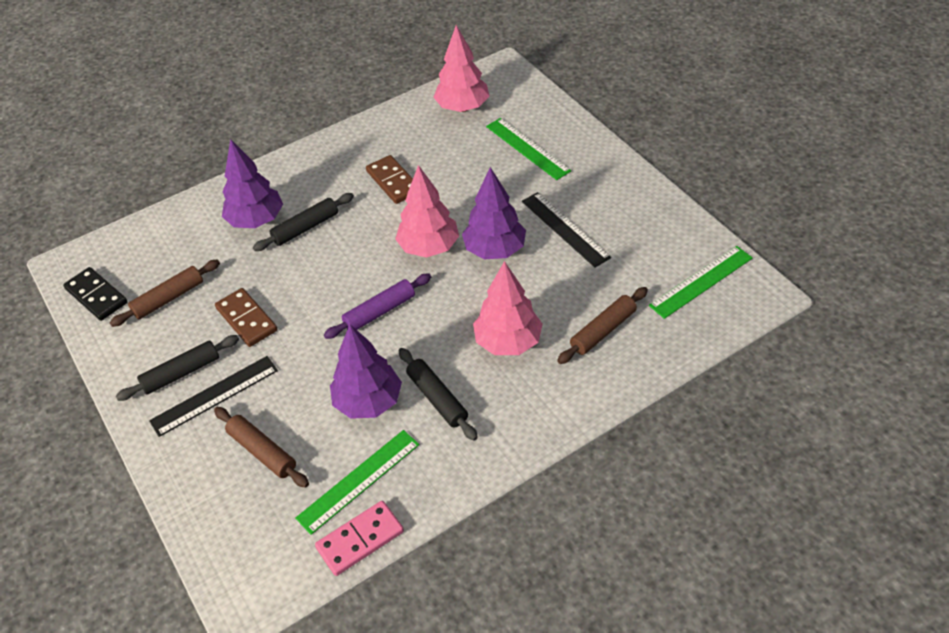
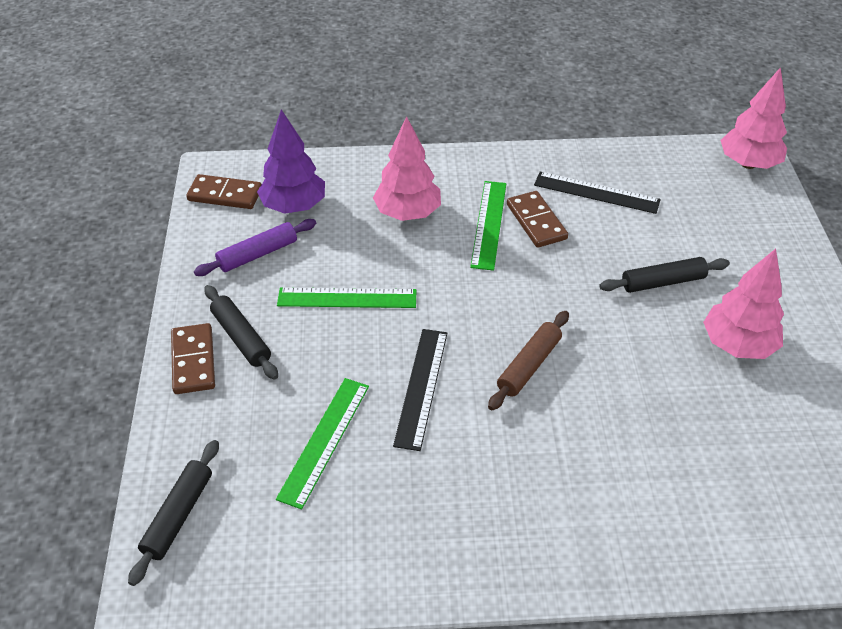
black domino: [63,267,127,321] = 1 -> none = 0
brown domino: [215,288,278,347] [366,155,413,204] = 2 -> [171,323,215,394] [186,174,262,209] [507,191,568,248] = 3
brown rolling pin: [110,259,220,327] [214,407,309,488] [557,287,648,364] = 3 -> [488,311,569,410] = 1
pink domino: [315,501,404,576] = 1 -> none = 0
purple tree: [222,139,283,228] [330,324,402,419] [462,167,526,259] = 3 -> [257,110,325,214] = 1

